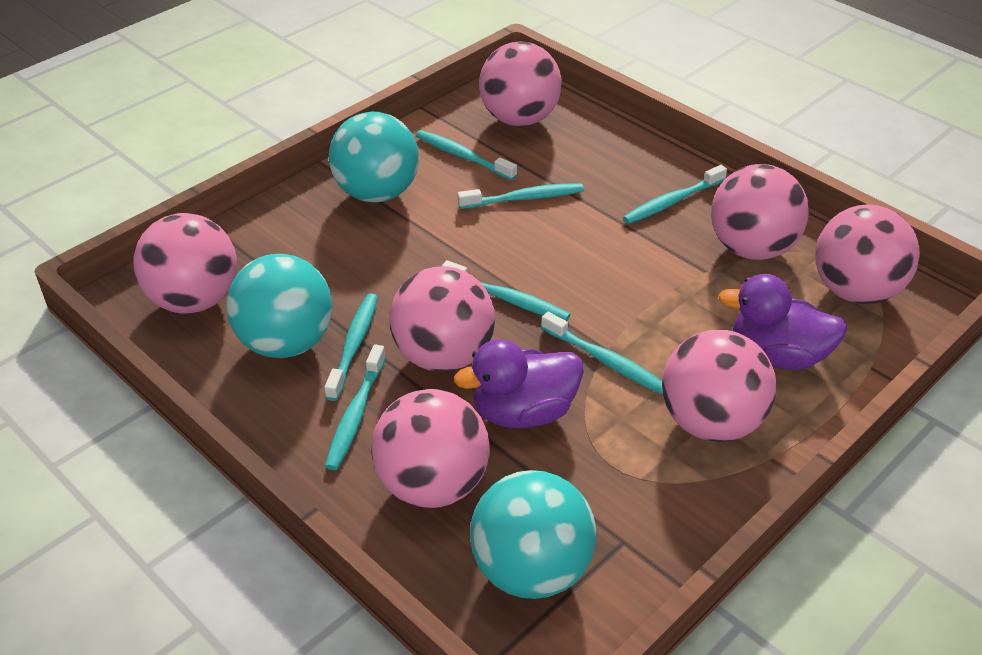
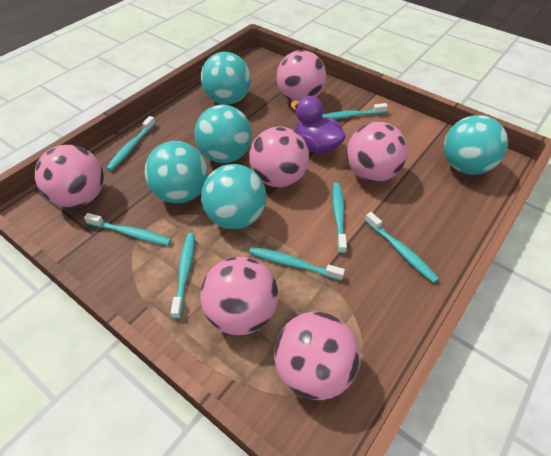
pink ball: [133,213,237,314] [371,389,490,508] [390,266,495,372] [479,41,562,126] [662,330,776,442] [711,164,809,260] [815,204,920,304] = 7 -> [35,145,104,208] [200,257,278,335] [249,127,309,187] [274,312,360,400] [276,50,326,101] [347,122,408,182] = 6
purple duck: [454,339,584,428] [718,274,847,370] = 2 -> [290,96,346,154] = 1
turquoise ball: [226,254,332,358] [329,112,419,203] [470,470,597,599] = 3 -> [144,141,208,203] [194,105,252,163] [201,52,251,105] [201,164,266,229] [444,115,508,175] = 5

